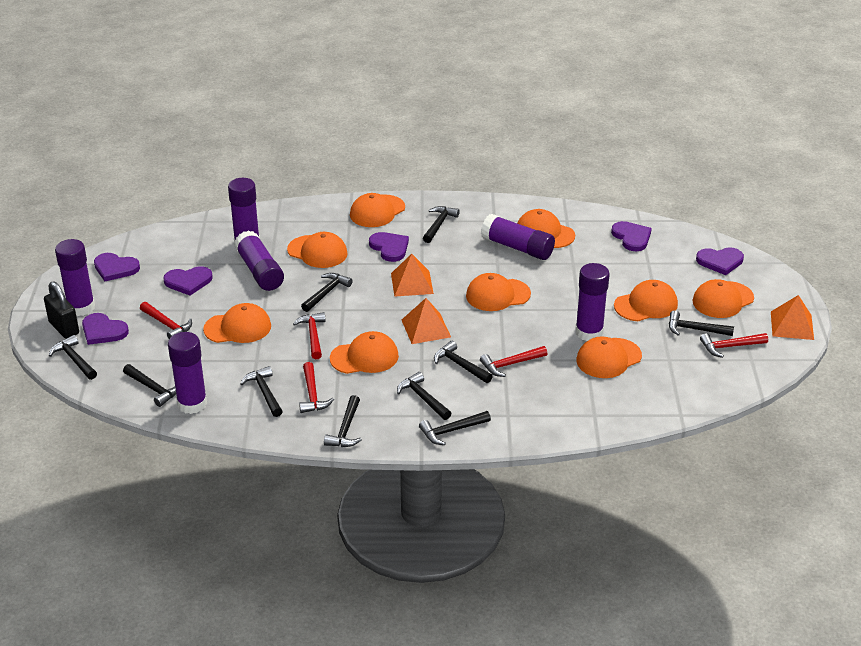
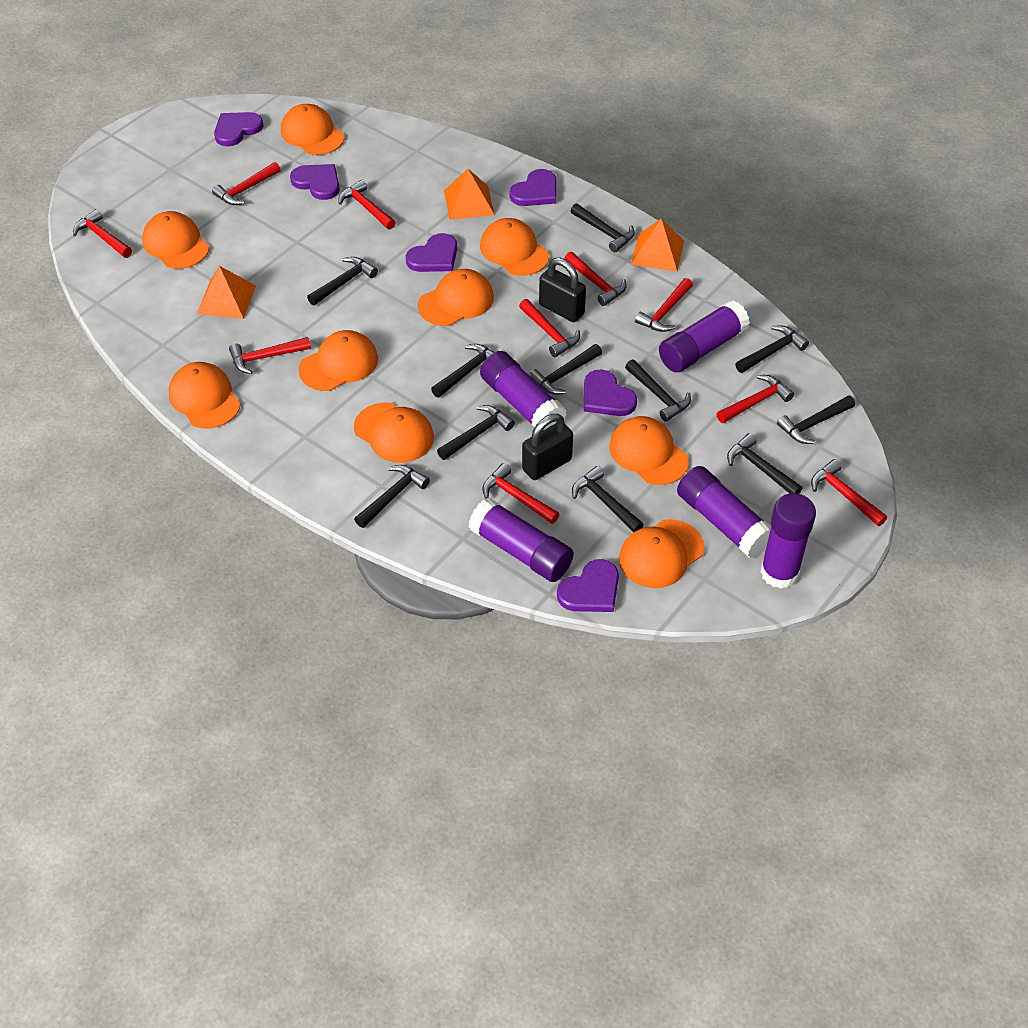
black hammer: [49,335,97,380] [123,364,176,407] [240,366,283,417] [301,273,353,312] [324,395,362,447] [397,372,452,420] [419,411,491,445] [423,206,460,243] [434,341,493,383] [669,310,734,336] = 10 -> [307,257,378,305] [354,465,430,528] [431,344,494,398] [437,405,515,460] [529,344,602,395] [571,204,635,252] [572,466,644,532] [625,359,691,422] [727,433,802,494] [735,325,809,373] [777,395,855,444] = 11
black padlock: [44,281,79,339] = 1 -> [522,414,573,480] [539,257,586,322] = 2
purple glue stick: [55,239,95,316] [168,332,207,414] [228,178,260,245] [234,230,284,291] [481,214,555,260] [575,263,610,341] = 6 -> [469,498,574,582] [480,351,567,430] [659,300,750,373] [677,466,771,558] [760,493,816,589] = 5
red hammer: [140,302,192,339] [293,312,326,359] [299,362,334,413] [480,346,547,377] [700,333,768,358] = 5 -> [73,209,132,258] [212,162,281,205] [229,337,311,374] [339,180,396,230] [482,463,560,524] [519,299,580,357] [564,252,627,306] [635,278,693,332] [717,375,794,423] [811,459,887,526] = 10

